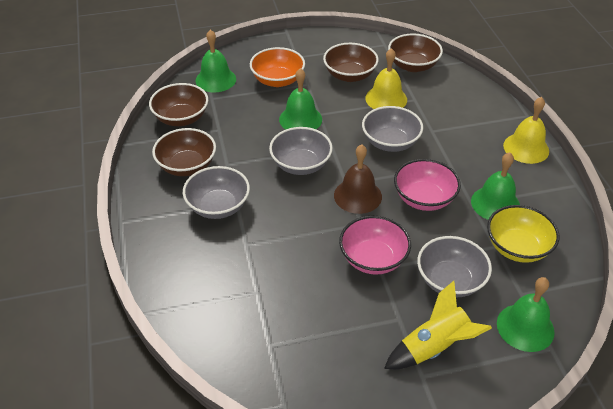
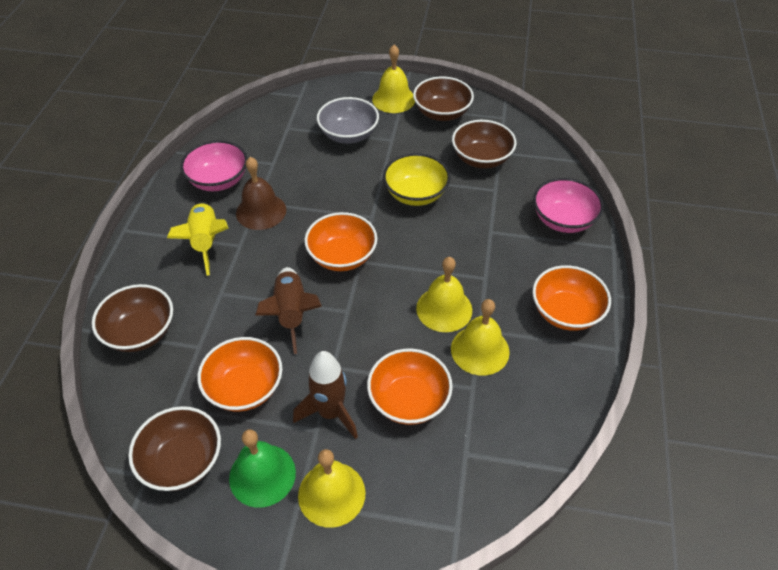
brown rocket: none = 0 -> [255,267,322,354] [293,351,358,439] = 2
green bell: [196,30,236,92] [279,68,322,129] [471,152,520,220] [497,277,555,352] = 4 -> [229,429,296,508] = 1
grey bowl: [183,166,250,219] [269,127,333,175] [362,106,423,152] [417,236,492,297] = 4 -> [317,97,379,144] = 1
orange bowl: [250,47,305,87] = 1 -> [197,337,282,412] [304,212,378,271] [367,348,453,425] [532,265,611,331] = 4
yellow bell: [365,48,407,109] [503,97,549,164] = 2 -> [298,449,366,528] [372,45,415,113] [416,257,472,332] [451,299,510,376] = 4

